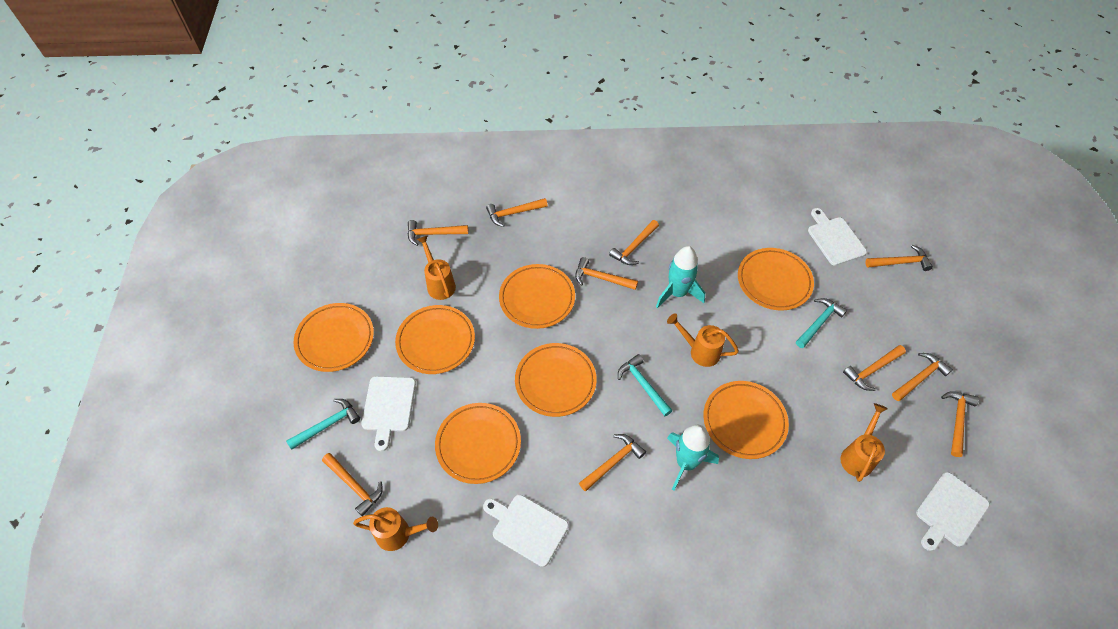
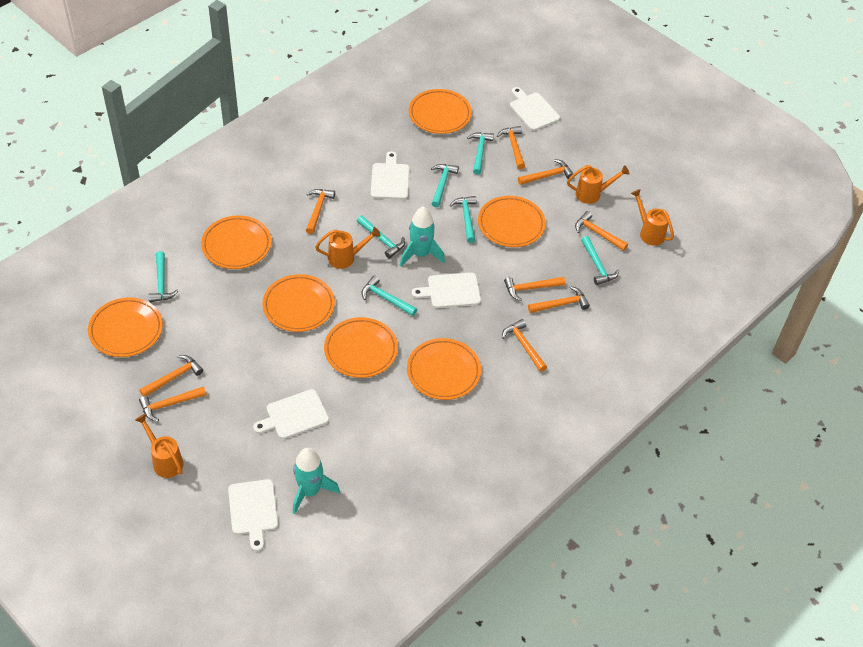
orange hammer: [322,453,383,516] [408,220,468,246] [486,198,548,227] [575,257,638,290] [579,434,646,491] [609,220,659,265] [843,345,906,391] [865,245,933,271] [892,353,953,401] [941,391,979,457] = 10 -> [139,355,203,396] [139,386,206,421] [306,189,335,234] [497,126,525,169] [502,319,547,372] [504,277,565,301] [518,159,574,185] [528,286,590,313] [575,211,628,251] = 9
turquoise hammer: [286,399,360,450] [618,354,673,416] [796,298,847,348] = 3 -> [148,251,178,302] [357,216,405,259] [362,275,417,316] [431,164,459,208] [450,196,476,243] [467,132,494,175] [581,236,619,285] = 7
white cutting board: [361,376,416,451] [483,495,569,567] [808,208,867,266] [916,472,990,551] = 4 -> [228,479,278,551] [253,389,329,439] [371,151,409,200] [412,272,481,308] [510,87,560,131] = 5

